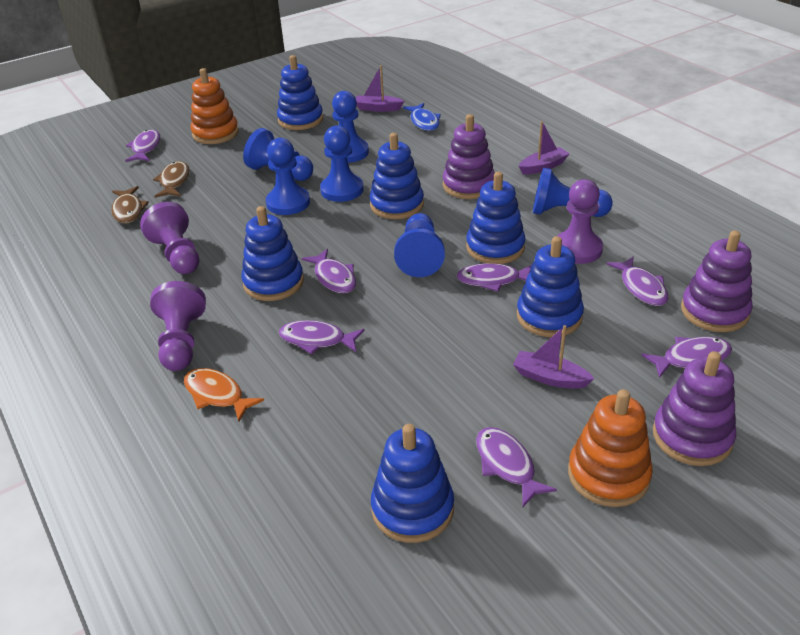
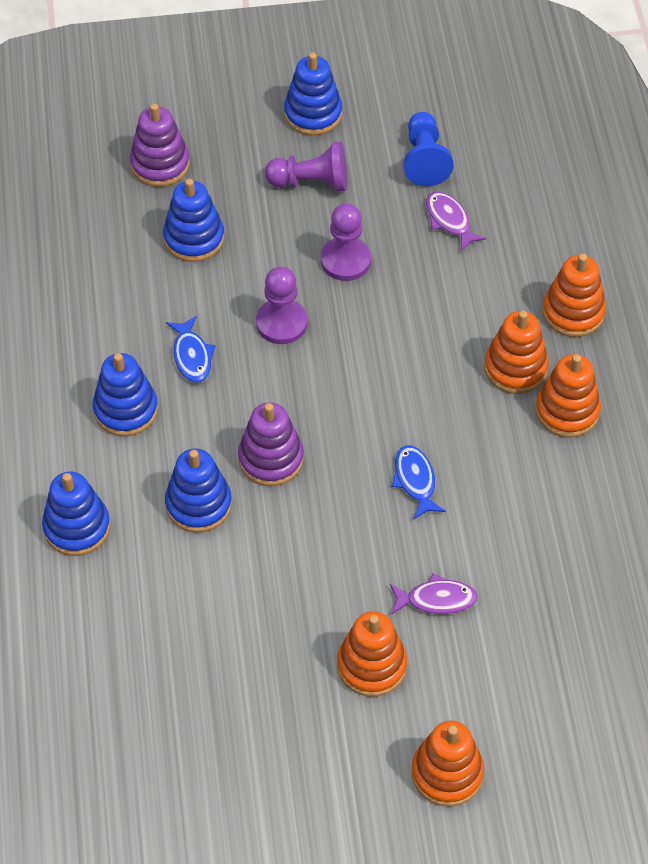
blue fish: [403,103,441,131] = 1 -> [166,316,216,383] [392,445,446,519] = 2
blue pawn: [243,128,313,181] [266,138,310,215] [320,125,364,202] [332,91,369,163] [394,213,445,277] [533,168,613,217] = 6 -> [404,112,454,186] = 1
blue stacking toy: [241,206,304,301] [277,55,323,130] [370,133,424,219] [371,424,454,543] [466,172,526,264] [517,236,584,337] = 6 -> [42,472,110,556] [93,353,158,436] [163,179,225,262] [165,448,232,533] [284,52,342,135] = 5
brown fish: [111,186,149,224] [153,161,190,197] = 2 -> none = 0
orange fish: [184,368,264,422] = 1 -> none = 0
orange stacking toy: [190,68,239,144] [568,389,653,507] = 2 -> [337,611,407,697] [412,720,484,807] [484,311,549,394] [535,354,601,438] [543,254,606,337] = 5
purple boat: [356,65,404,112] [513,325,595,389] [519,121,570,174] = 3 -> none = 0
purple fish: [125,130,161,162] [279,320,365,354] [302,249,356,294] [457,263,532,292] [476,427,557,507] [606,256,669,306] [641,337,732,378] = 7 -> [390,573,478,615] [426,191,486,251] = 2
purple stacking toy: [443,114,495,199] [653,351,736,466] [681,230,753,332] = 3 -> [130,104,190,187] [238,402,304,486] = 2

